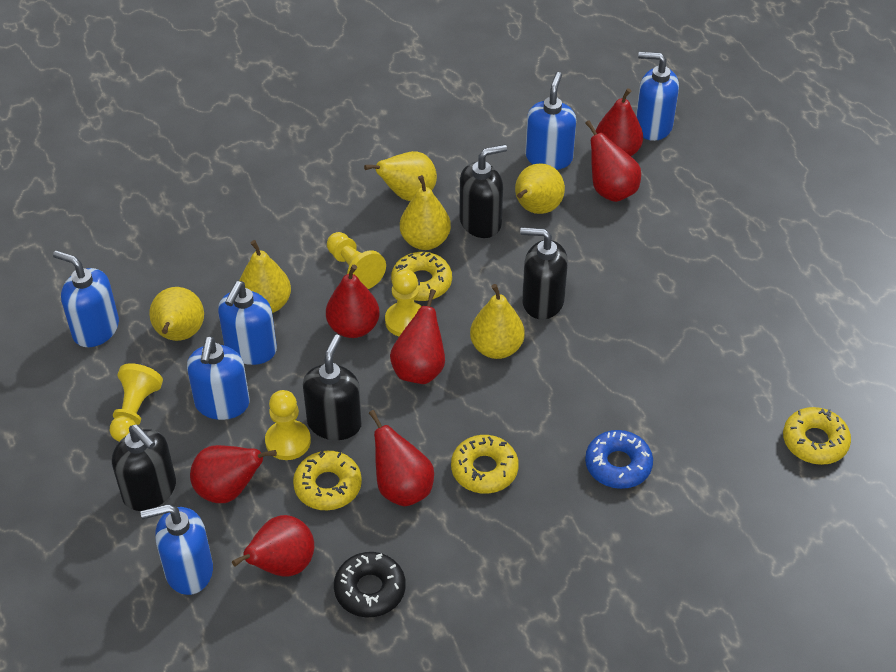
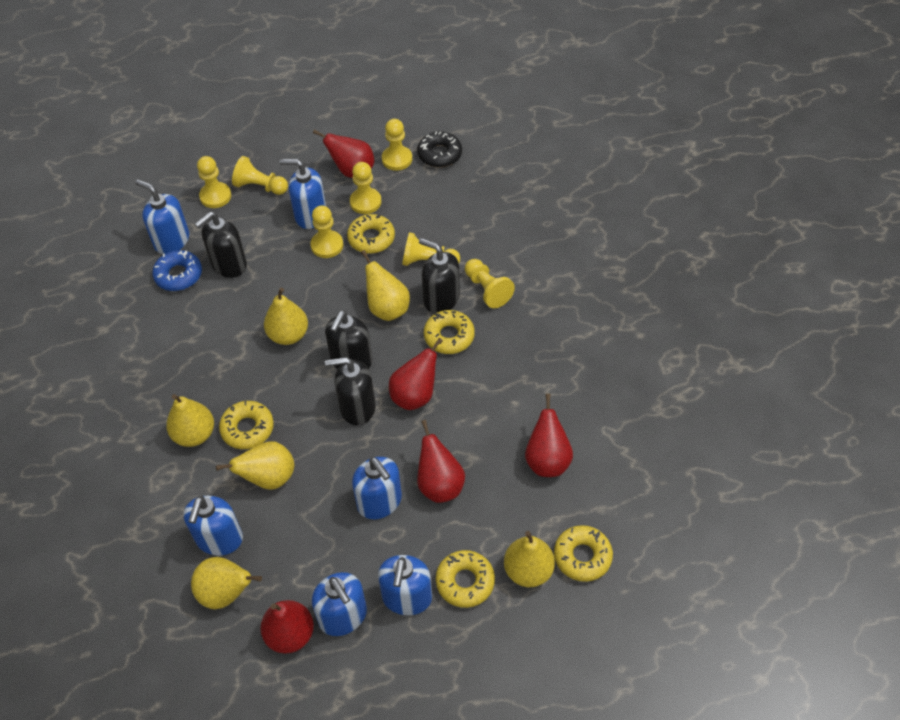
red pear: [190,445,277,503] [232,515,314,577] [326,265,380,338] [369,410,434,507] [390,289,445,384] [585,120,641,202] [595,88,643,156] = 7 -> [260,600,314,653] [313,130,375,178] [389,338,443,410] [417,420,465,503] [525,394,573,477] = 5
yellow donut: [293,451,362,510] [391,252,452,301] [451,435,519,494] [783,407,851,465] = 4 -> [219,401,274,449] [347,214,395,254] [424,310,475,354] [436,550,495,608] [554,525,613,582] = 5
yellow pawn: [110,363,163,442] [265,390,311,460] [327,232,386,289] [385,269,421,336] = 4 -> [197,156,231,208] [232,156,288,195] [310,205,343,258] [350,162,381,214] [382,119,412,171] [402,232,460,266] [465,259,515,308] = 7

